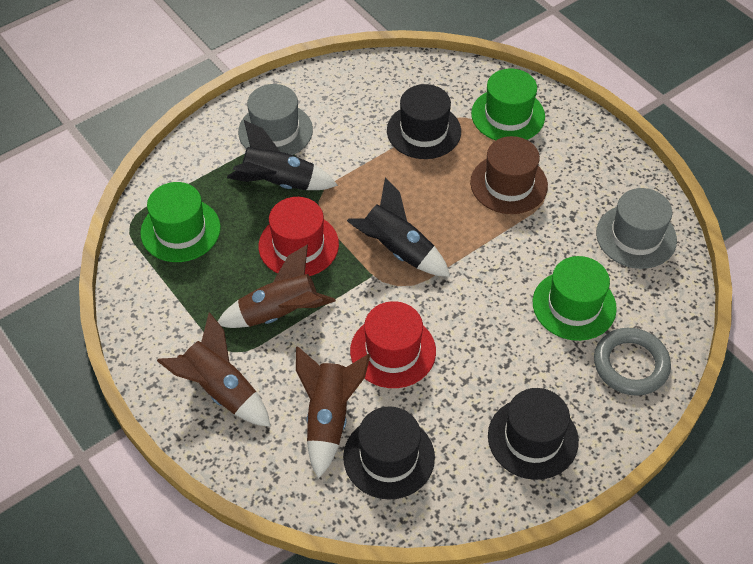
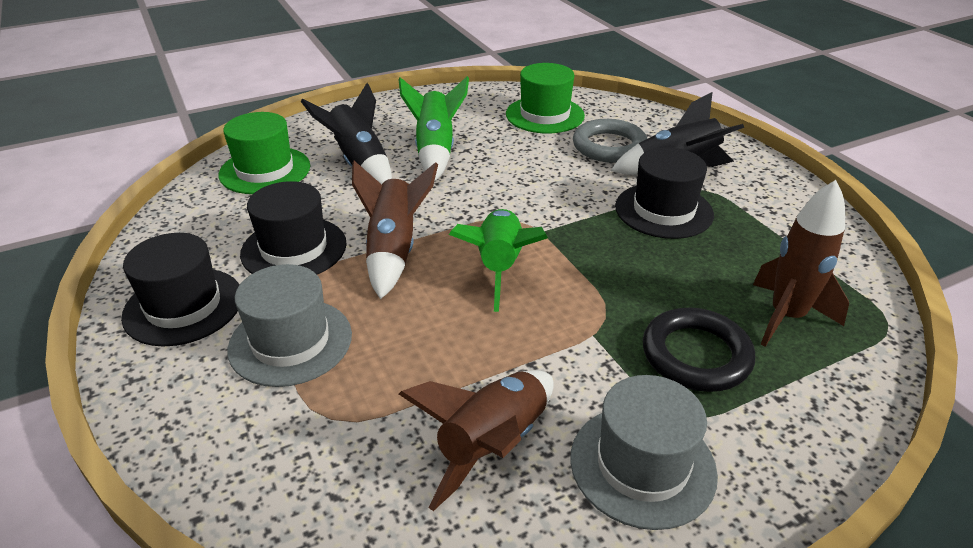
black ring: none = 0 -> [643,308,755,392] = 1
brown hat: [470,136,548,214] = 1 -> none = 0
green hat: [140,182,221,262] [471,69,545,140] [533,256,617,341] = 3 -> [219,112,310,194] [506,63,585,133] = 2
green rocket: none = 0 -> [398,76,469,182] [449,209,548,312] = 2
red hat: [259,197,339,276] [350,301,436,388] = 2 -> none = 0

